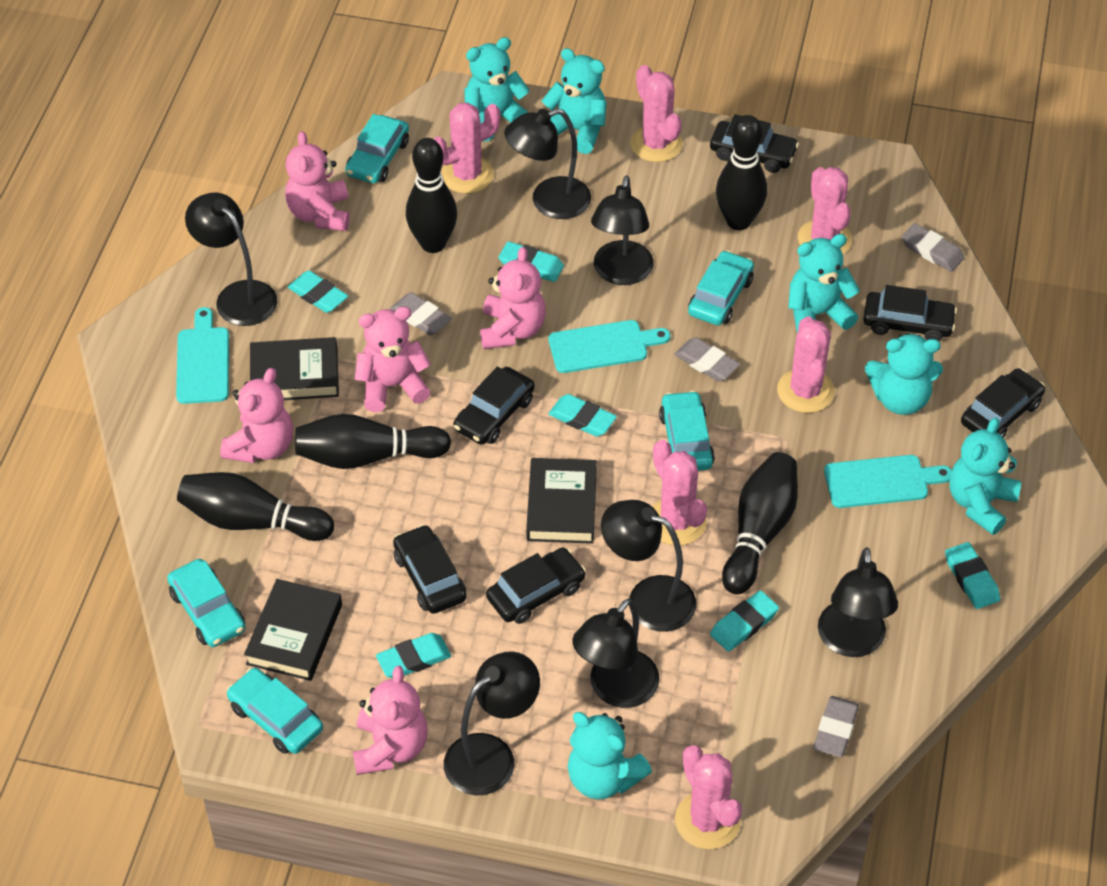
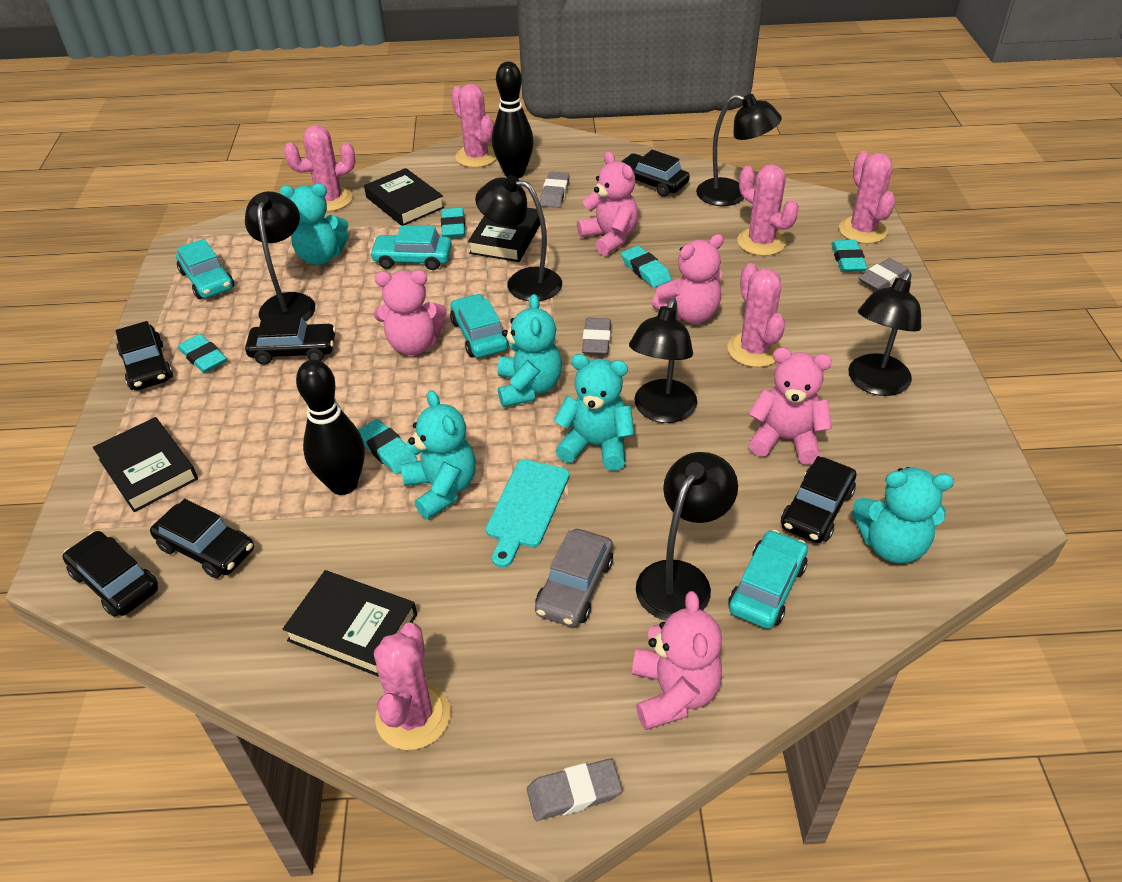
black book: [244,579,342,681] [250,337,339,400] [526,458,597,544] = 3 -> [93,417,198,512] [282,570,417,677] [364,168,445,225] [468,208,540,262] = 4
black bowling pin: [177,472,334,541] [295,414,451,469] [406,138,457,253] [716,115,767,230] [722,452,798,595] = 5 -> [296,360,365,495] [492,61,534,178] = 2
black lamp: [185,193,278,326] [444,651,540,795] [504,109,591,219] [572,598,660,708] [591,176,654,285] [601,500,696,632] [818,547,898,657] = 7 -> [245,191,315,322] [475,175,562,301] [629,298,697,423] [636,452,738,621] [696,94,782,206] [849,271,921,396] = 6
grey car: none = 0 -> [535,529,613,627] = 1
turquoise car: [167,559,246,647] [227,668,323,754] [345,114,409,183] [659,391,715,471] [688,250,754,325] = 5 -> [176,239,234,299] [370,225,452,270] [450,294,509,358] [728,530,808,629] = 4
turquoise cutting board: [176,307,229,404] [549,320,670,373] [824,455,952,508] = 3 -> [486,460,569,568] = 1
turquoise eraser: [288,270,348,313] [376,633,451,678] [498,241,564,282] [549,394,617,437] [710,590,779,652] [945,542,1000,609] = 6 -> [178,334,227,373] [358,419,418,474] [441,208,465,238] [621,246,671,288] [831,240,867,272] = 5
turquoise teddy bear: [464,37,530,142] [542,48,607,154] [568,712,652,800] [788,234,860,333] [865,333,943,415] [949,418,1022,535] = 6 -> [279,184,348,265] [401,390,476,519] [498,294,562,408] [554,354,635,471] [852,467,954,563] = 5

